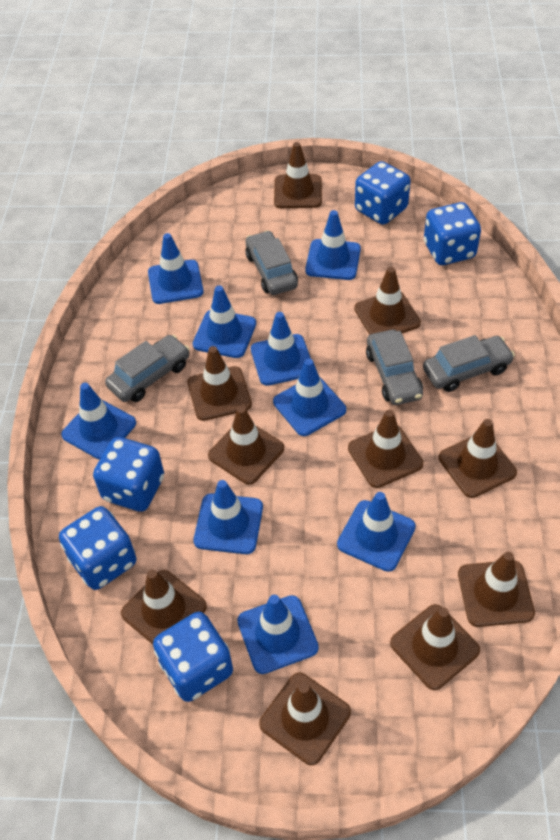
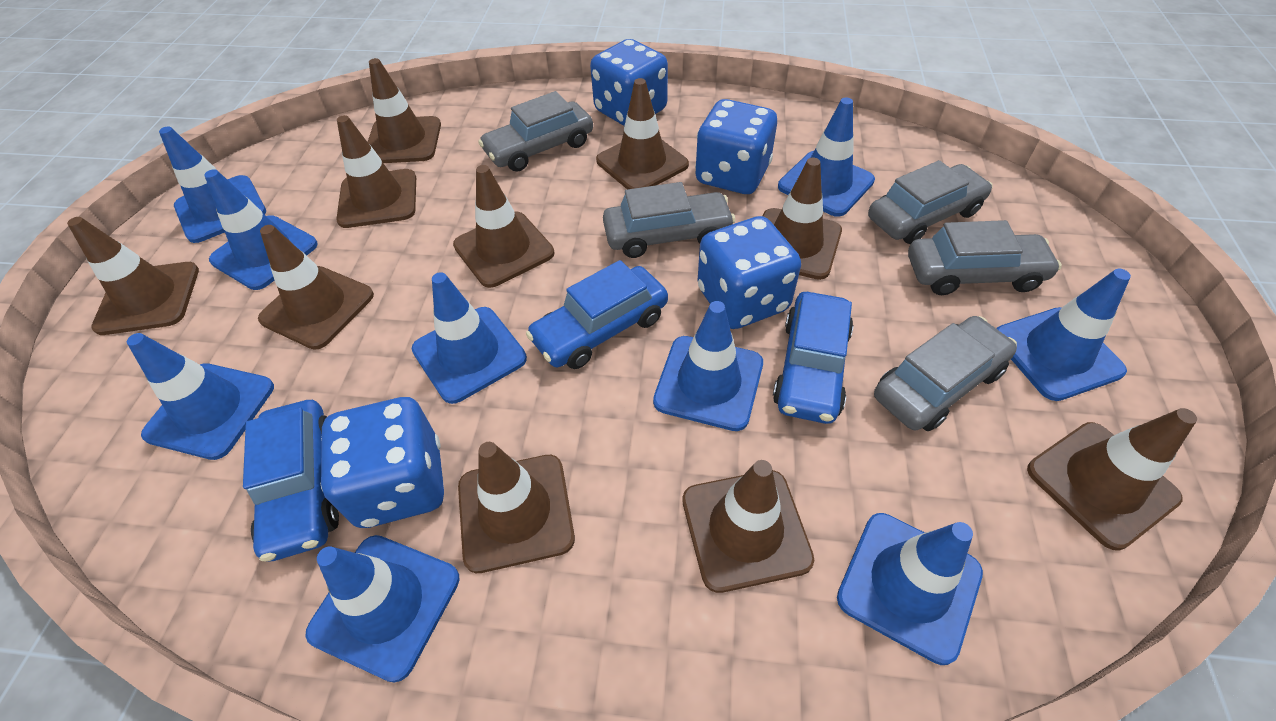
blue car: none = 0 -> [243,400,339,562] [526,260,668,369] [773,292,853,424] = 3
blue dice: [59,506,137,590] [93,437,164,512] [153,612,233,702] [355,161,411,225] [424,202,481,265] = 5 -> [321,397,444,528] [590,39,668,126] [695,99,777,194] [698,216,801,329] = 4
grey car: [105,335,190,402] [245,230,298,295] [366,330,423,405] [423,335,515,392] = 4 -> [478,91,593,172] [603,182,736,258] [868,160,992,244] [874,316,1017,431] [908,220,1062,295] = 5

